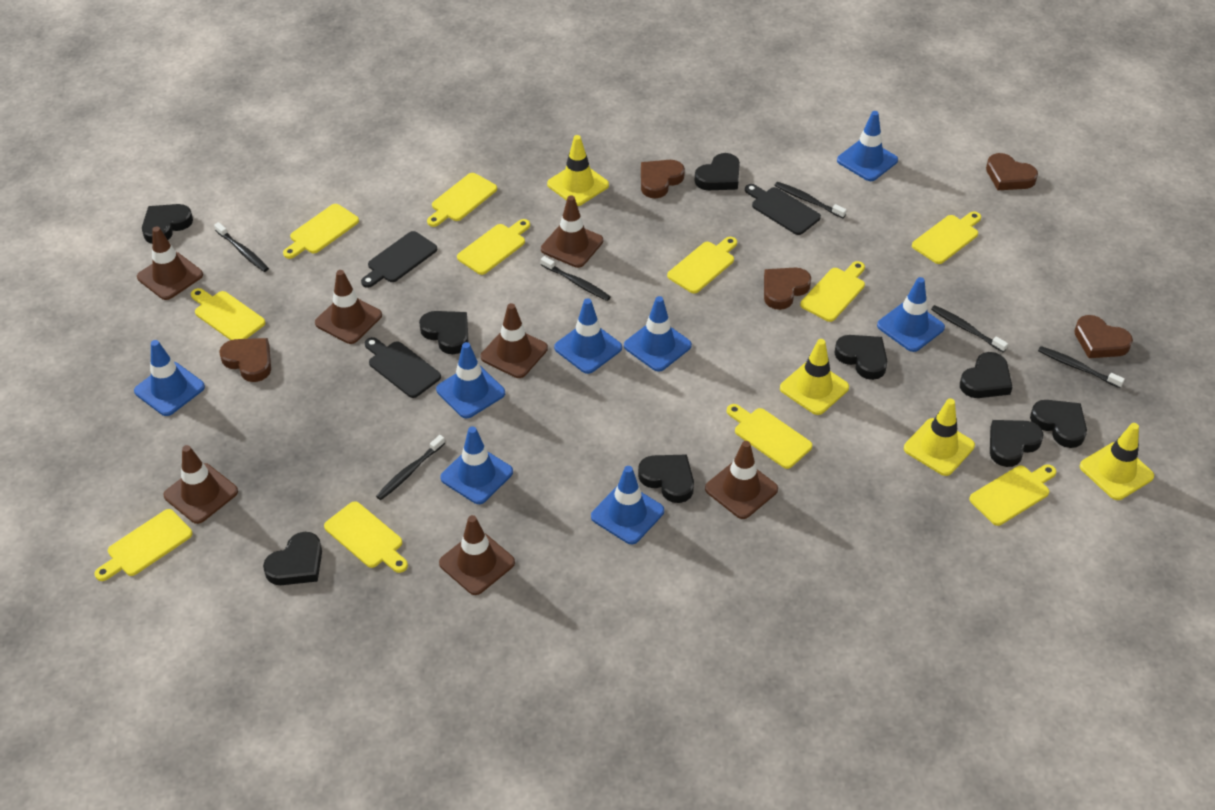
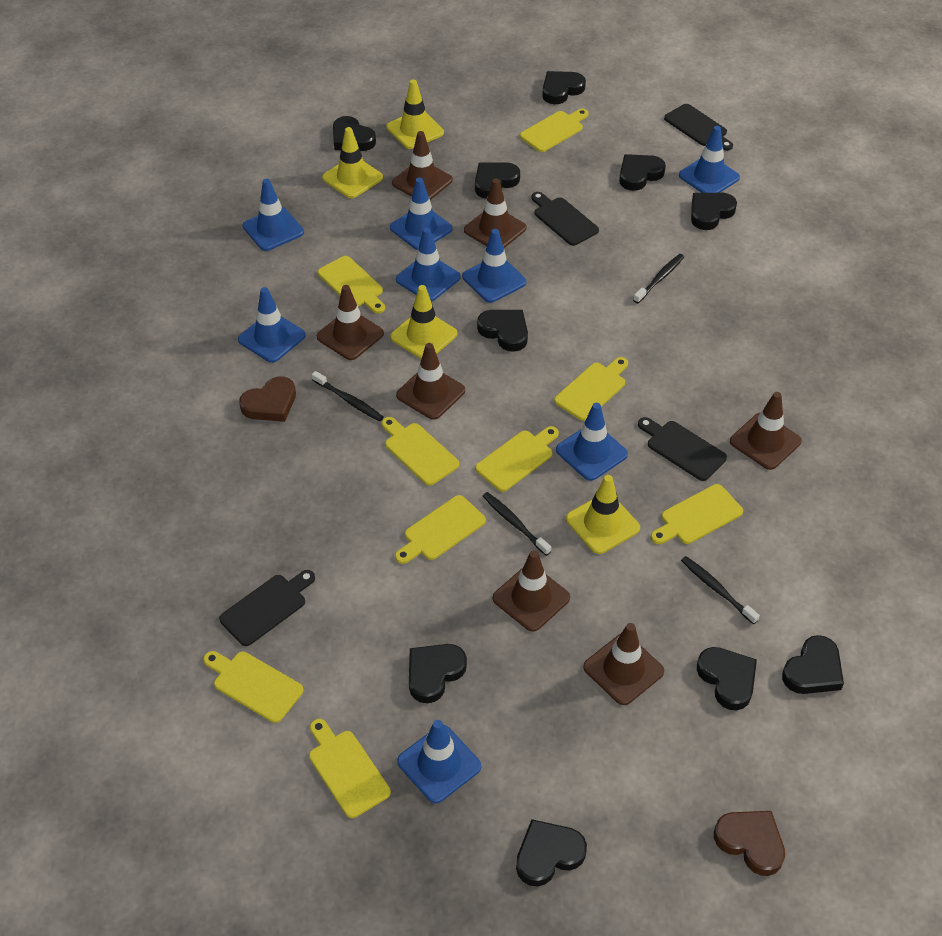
black cutting board: [361,231,437,288] [365,337,441,398] [745,184,821,235] = 3 -> [219,570,315,646] [531,192,599,246] [638,417,727,481] [664,104,733,151] = 4
black heart: [142,204,193,244] [263,532,322,585] [419,311,469,354] [638,454,694,503] [694,153,740,190] [834,335,887,380] [960,352,1013,398] [990,420,1044,467] [1030,400,1087,448] = 9 -> [333,116,376,151] [409,644,467,703] [475,162,520,199] [477,310,528,352] [516,819,587,887] [542,71,586,104] [619,154,666,191] [691,193,737,230] [697,647,757,710] [782,635,844,694] = 10
black toothbrush: [214,222,269,272] [376,435,445,500] [541,256,611,301] [774,182,847,218] [931,305,1008,352] [1038,346,1125,388] = 6 -> [312,371,384,421] [483,492,551,556] [633,254,684,303] [681,556,760,624] = 4
brown heart: [219,338,271,382] [641,160,685,198] [764,267,811,310] [986,153,1038,190] [1074,315,1133,358] = 5 -> [239,376,296,422] [714,811,785,876] = 2
yellow cutting board: [95,509,193,581] [191,288,265,340] [283,204,359,259] [324,501,408,573] [427,173,497,227] [457,219,530,275] [667,237,737,293] [727,404,813,469] [800,261,865,322] [912,212,981,264] [969,464,1057,526] = 11 -> [203,651,303,723] [309,719,391,818] [318,256,385,314] [382,417,459,486] [395,495,486,564] [475,426,559,492] [520,109,589,152] [554,357,628,421] [651,484,743,544] = 9

